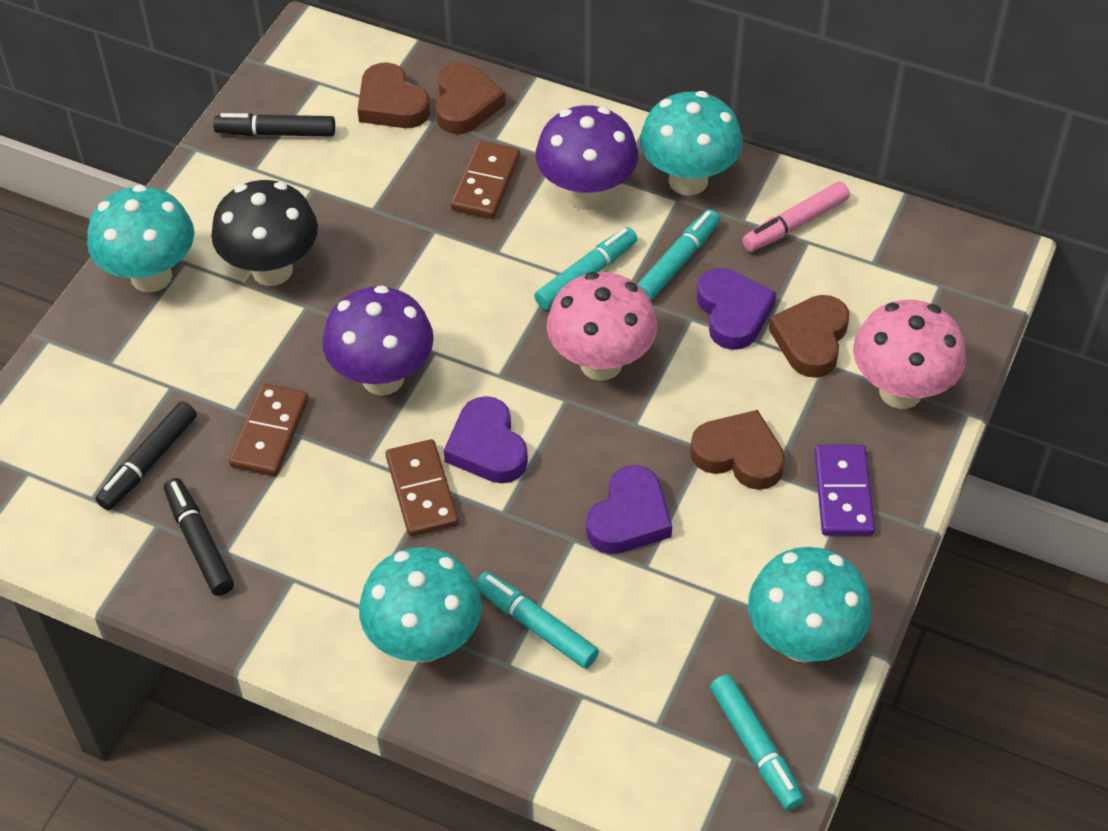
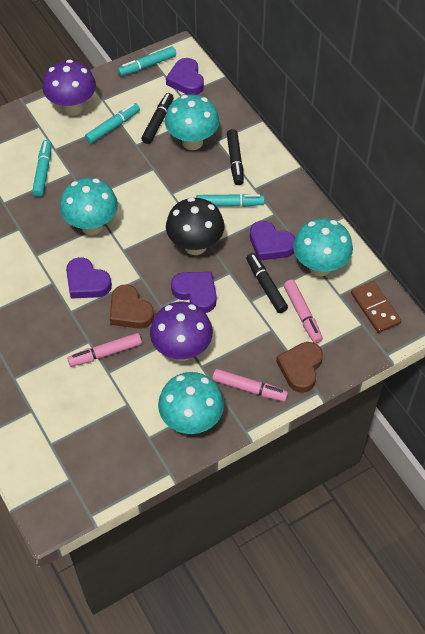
brown domino: [229,383,308,476] [386,439,459,537] [451,141,520,219] = 3 -> [351,281,401,333] = 1
brown heart: [357,62,430,128] [436,62,506,134] [690,410,785,490] [769,295,849,378] = 4 -> [110,284,154,329] [276,342,323,393] = 2
pink marker: [742,181,850,252] = 1 -> [67,333,142,367] [212,369,288,402] [284,280,323,343] = 3
pink mushroom: [547,272,657,381] [853,300,966,409] = 2 -> none = 0
purple domino: [814,445,875,536] = 1 -> none = 0
purple heart: [444,396,528,483] [586,465,672,554] [697,268,776,350] = 3 -> [66,257,112,299] [166,58,204,95] [171,272,216,313] [250,221,295,261] = 4

